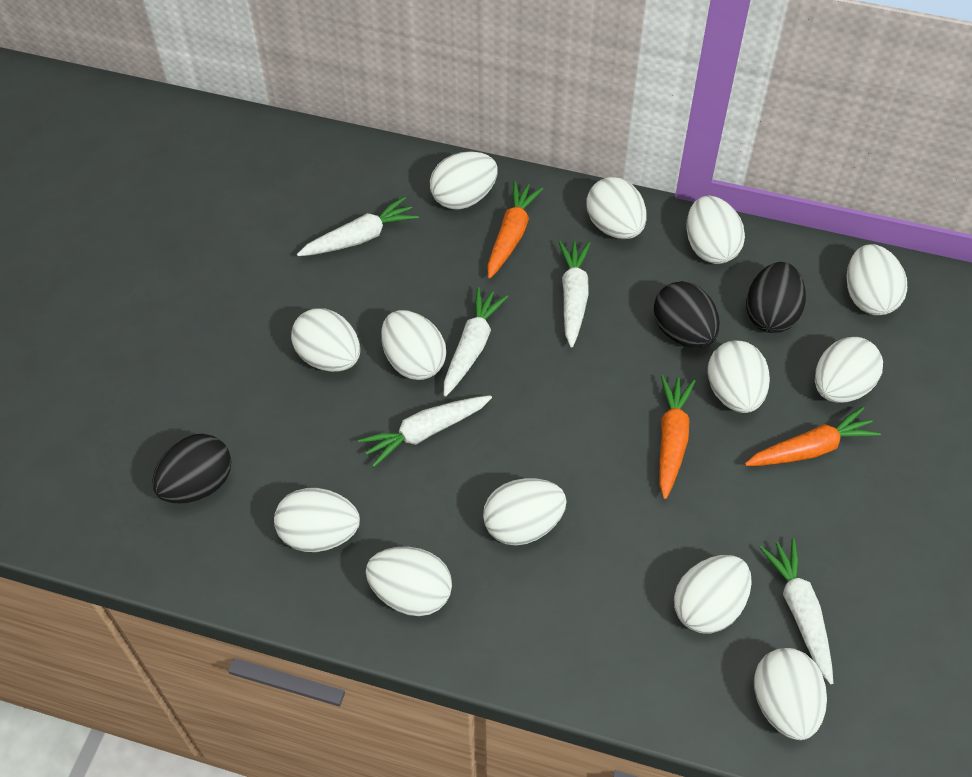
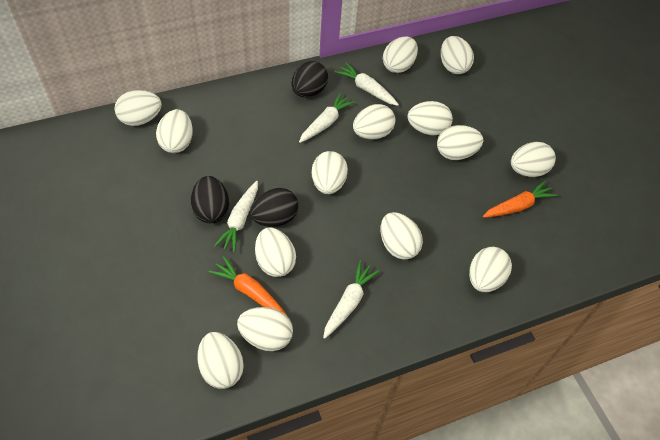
orange carrot: [487,181,543,279] [659,375,695,499] [745,407,881,466] = 3 -> [208,256,288,317] [483,181,557,218] = 2
white carrot: [297,196,419,256] [358,395,492,467] [444,287,508,397] [559,241,591,348] [759,538,833,684] = 5 -> [214,181,258,253] [299,93,355,143] [323,261,379,339] [335,62,399,106] = 4
white egg: [274,488,360,552] [291,308,360,372] [366,547,452,616] [381,310,446,380] [430,151,498,210] [483,478,567,546] [586,177,647,239] [674,555,752,634] [686,196,745,264] [708,340,770,413] [754,648,827,740] [815,337,883,403] [847,244,907,316] = 13 -> [114,90,162,126] [156,109,193,153] [197,332,244,389] [237,307,293,351] [255,228,296,277] [312,151,348,194] [353,104,395,140] [381,212,423,260] [383,36,418,73] [408,101,453,136] [437,125,483,160] [441,36,474,74] [469,247,512,292] [511,142,556,177] = 14

